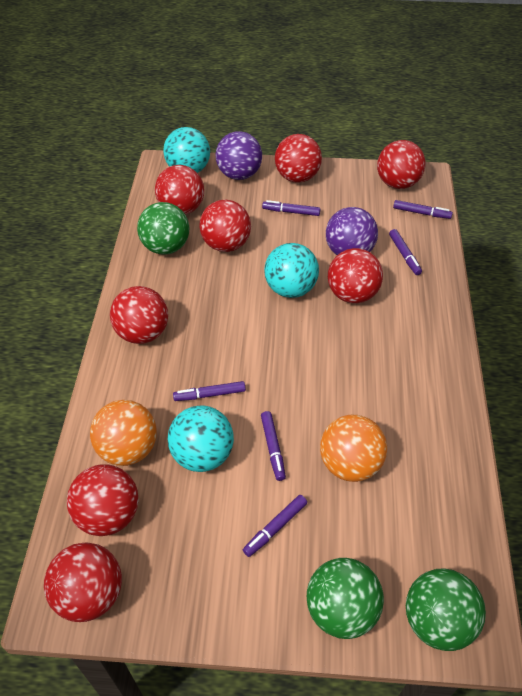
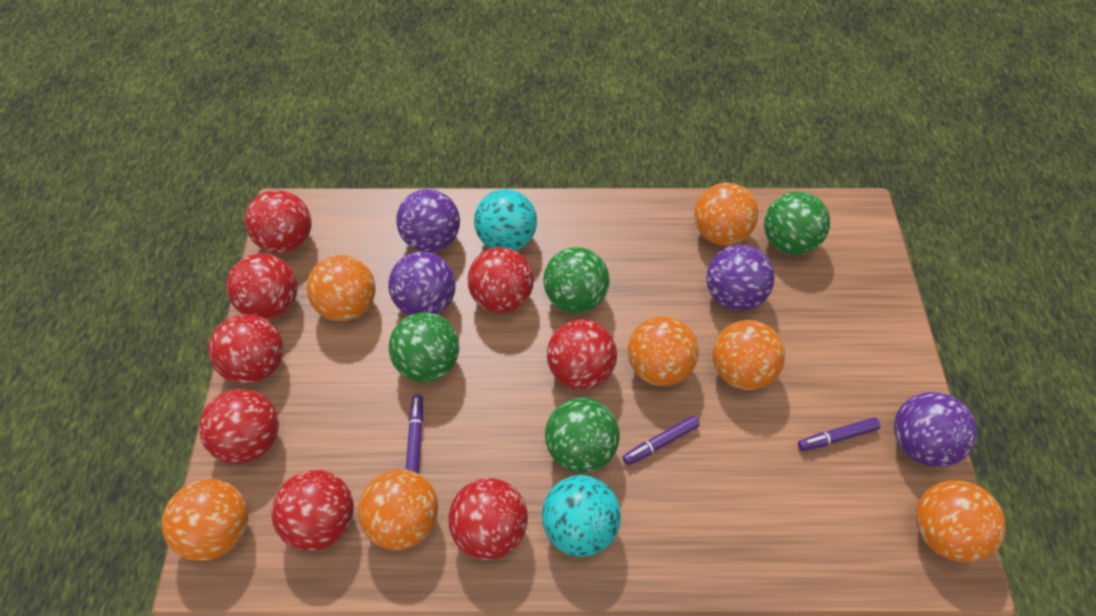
green ball: [137,202,189,255] [307,558,384,639] [406,568,486,651] = 3 -> [389,312,459,382] [543,247,610,314] [545,398,620,473] [764,192,830,255] = 4
orange ball: [90,400,157,466] [320,415,387,482] = 2 -> [162,479,248,561] [306,255,376,322] [358,469,438,550] [628,316,699,386] [694,183,758,246] [713,320,785,390] [916,480,1006,563] = 7
purple ball: [216,131,262,180] [326,207,378,255] = 2 -> [388,252,456,315] [396,189,460,253] [706,245,775,311] [894,392,977,467] = 4
purple marker: [173,381,246,401] [243,495,307,557] [261,411,286,481] [262,200,320,216] [389,229,422,275] [393,200,453,219] = 6 -> [406,395,423,473] [623,416,700,465] [798,417,881,451] = 3
turquoise ball: [163,127,210,173] [168,405,234,472] [264,243,319,298] = 3 -> [474,189,537,251] [542,475,621,557] = 2

